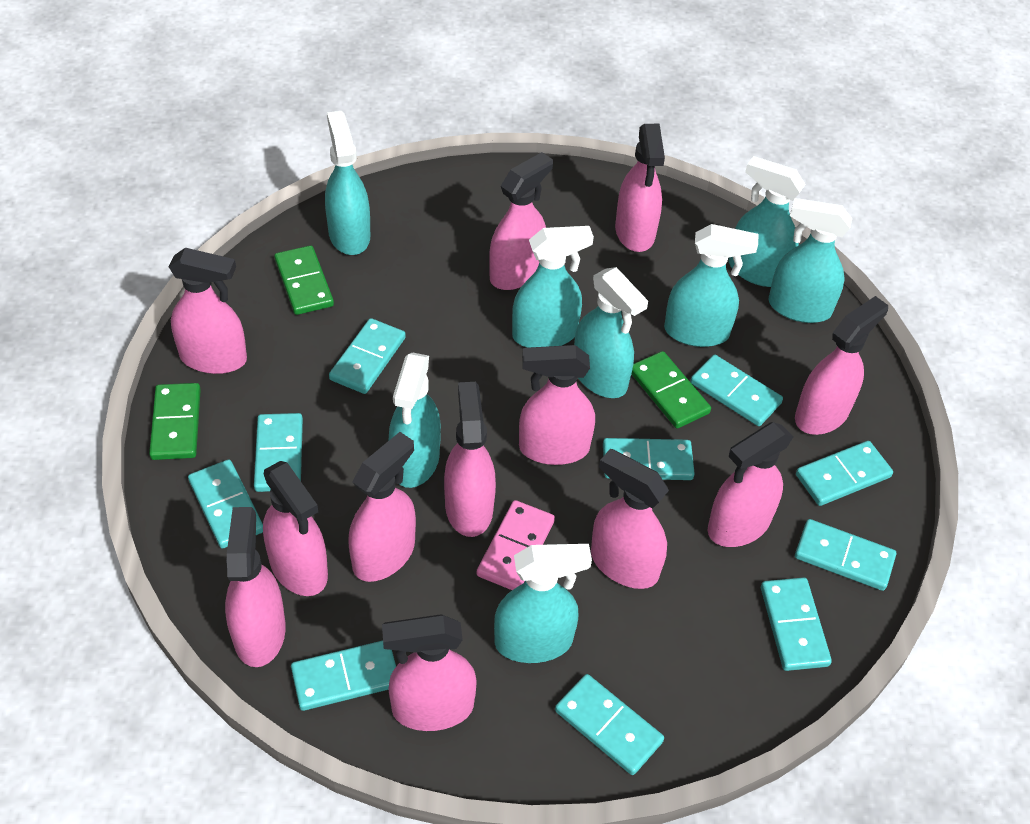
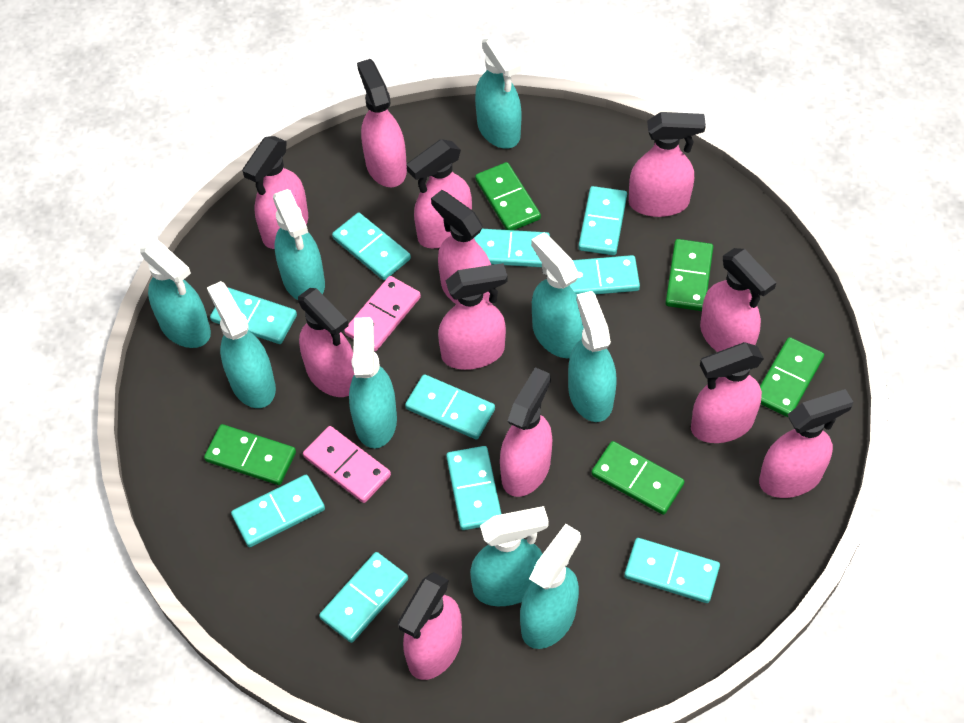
green domino: [149,383,201,460] [274,245,334,315] [631,351,711,428] = 3 -> [204,424,296,485] [475,162,541,230] [591,441,685,515] [665,239,713,311] [760,337,824,417] = 5
pink domino: [476,500,555,590] = 1 -> [303,426,391,503] [344,276,421,351] = 2
turquoise spray bottle: [325,111,370,255] [389,353,441,488] [494,544,592,663] [512,226,594,348] [574,267,648,398] [664,224,758,347] [728,156,806,287] [769,198,852,323] = 8 -> [140,239,211,348] [207,281,276,408] [273,189,325,300] [349,317,397,448] [470,506,549,606] [475,34,522,149] [520,524,581,649] [531,232,584,358] [568,291,617,422] = 9

